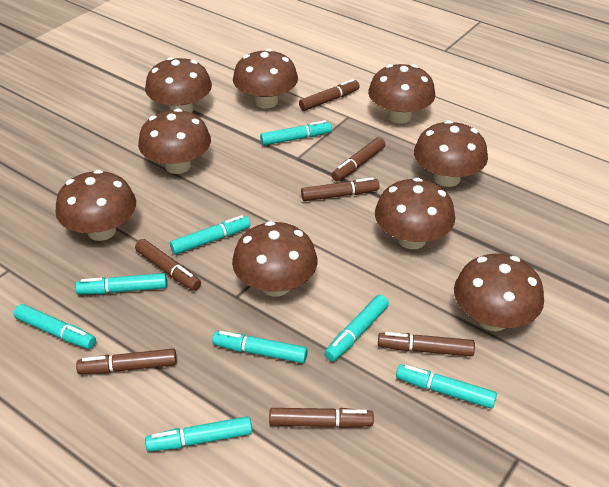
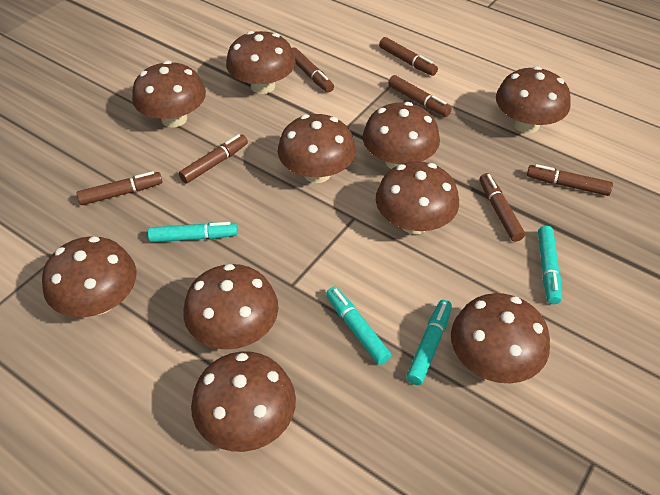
brown mushroom: [55,170,136,241] [138,108,211,174] [145,57,212,113] [232,221,317,297] [233,49,298,109] [368,64,435,123] [375,178,455,249] [414,120,488,187] [454,254,544,331] = 9 -> [42,236,136,317] [132,61,206,127] [183,264,278,350] [191,351,296,452] [226,31,296,94] [278,114,356,183] [363,102,440,169] [376,161,459,234] [451,293,550,383] [496,66,571,133] = 10
turquoise marker: [14,304,96,349] [75,273,167,294] [145,416,252,452] [170,215,251,255] [212,331,308,363] [260,120,332,145] [324,295,389,361] [396,364,497,409] = 8 -> [148,222,238,242] [326,287,391,365] [406,300,452,385] [538,226,562,304] = 4

